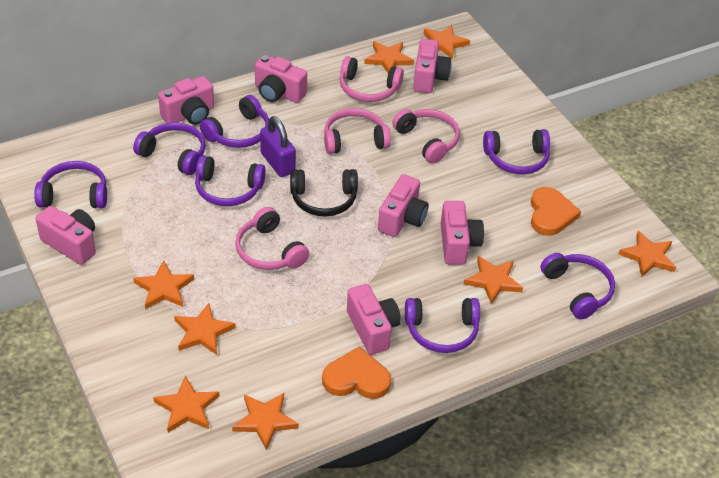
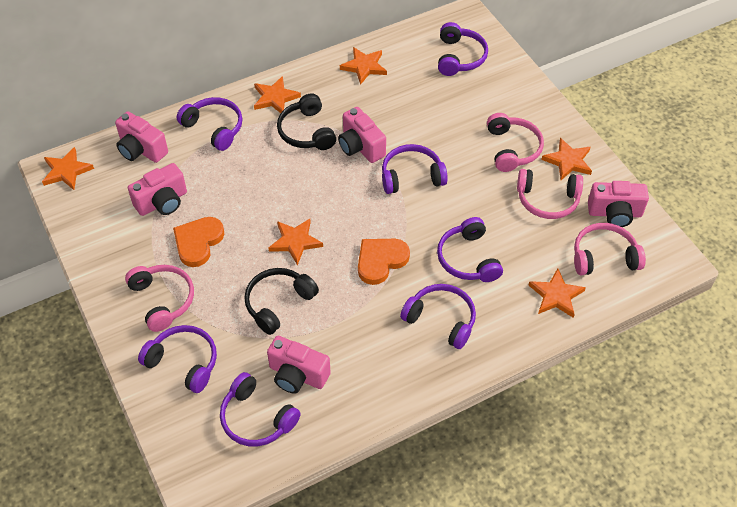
black headphones: [290,169,358,217] = 1 -> [244,268,319,335] [277,94,336,150] = 2
orange star: [133,260,194,309] [153,376,219,433] [174,303,236,355] [232,393,299,450] [364,41,414,73] [424,25,470,59] [464,256,523,304] [619,231,676,277] = 8 -> [42,147,94,190] [254,76,301,113] [268,219,323,265] [340,47,387,85] [529,268,586,318] [541,138,592,180] = 6
pink camera: [36,206,96,265] [158,76,214,125] [255,55,307,103] [347,284,401,355] [378,174,429,237] [413,39,451,93] [440,201,484,265] = 7 -> [115,111,168,163] [128,163,187,216] [267,336,331,394] [338,107,386,163] [588,181,649,227] = 5
purple padlock: [260,116,296,177] = 1 -> none = 0

